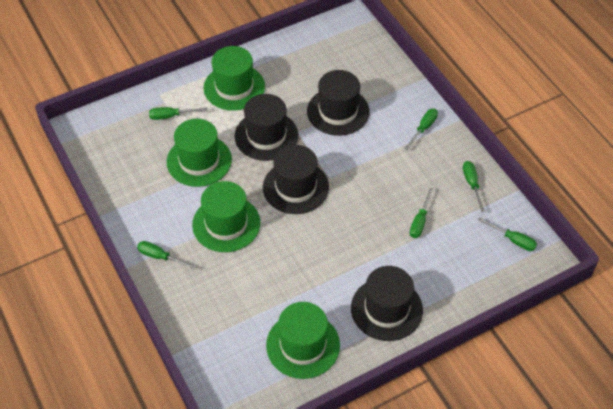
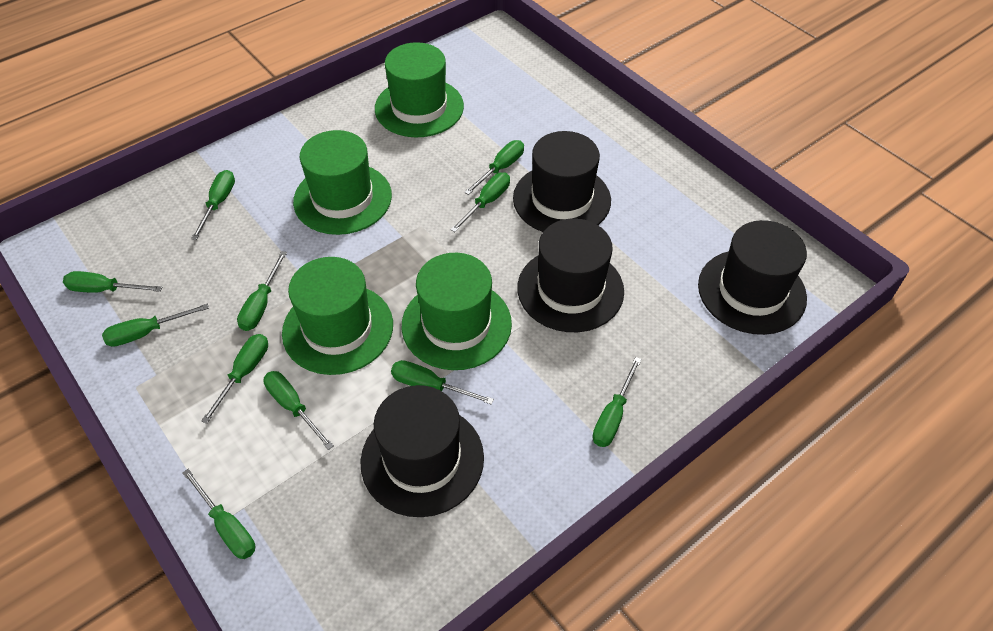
green screwdriver: [137,241,197,270] [149,107,208,120] [405,109,438,150] [410,188,434,238] [463,161,485,212] [478,217,537,251] = 6 -> [63,271,162,293] [102,304,209,347] [182,469,255,559] [191,170,235,240] [201,334,268,424] [237,251,287,331] [263,371,334,450] [391,360,494,405] [450,173,510,232] [464,140,524,195] [592,357,642,447] = 11

